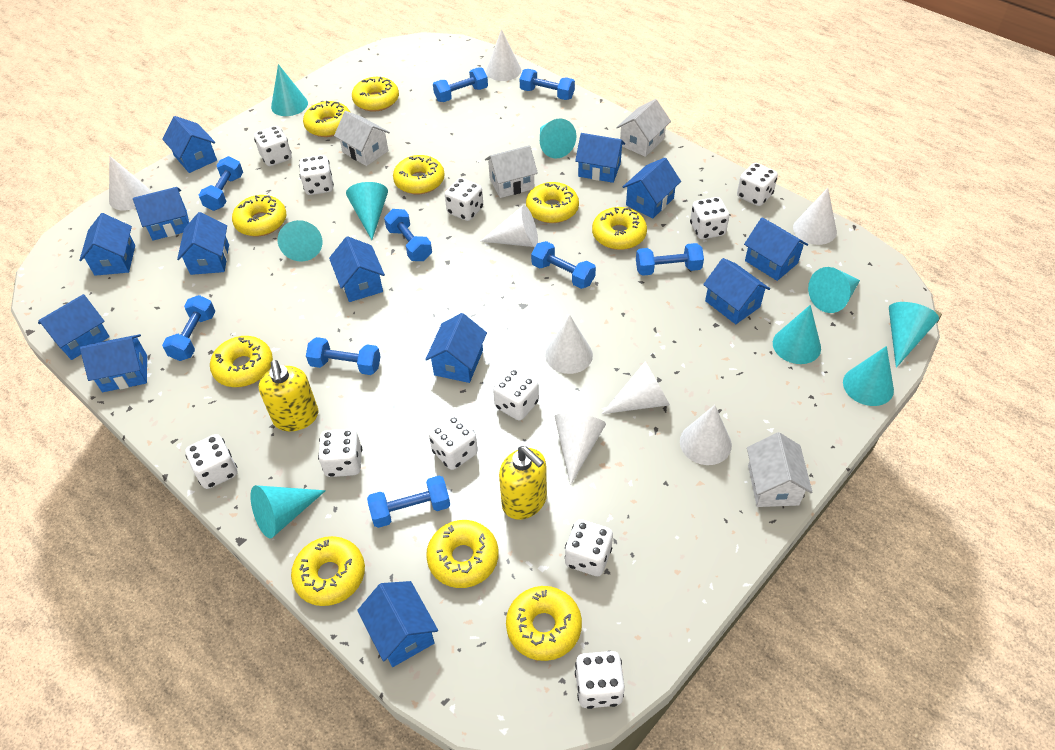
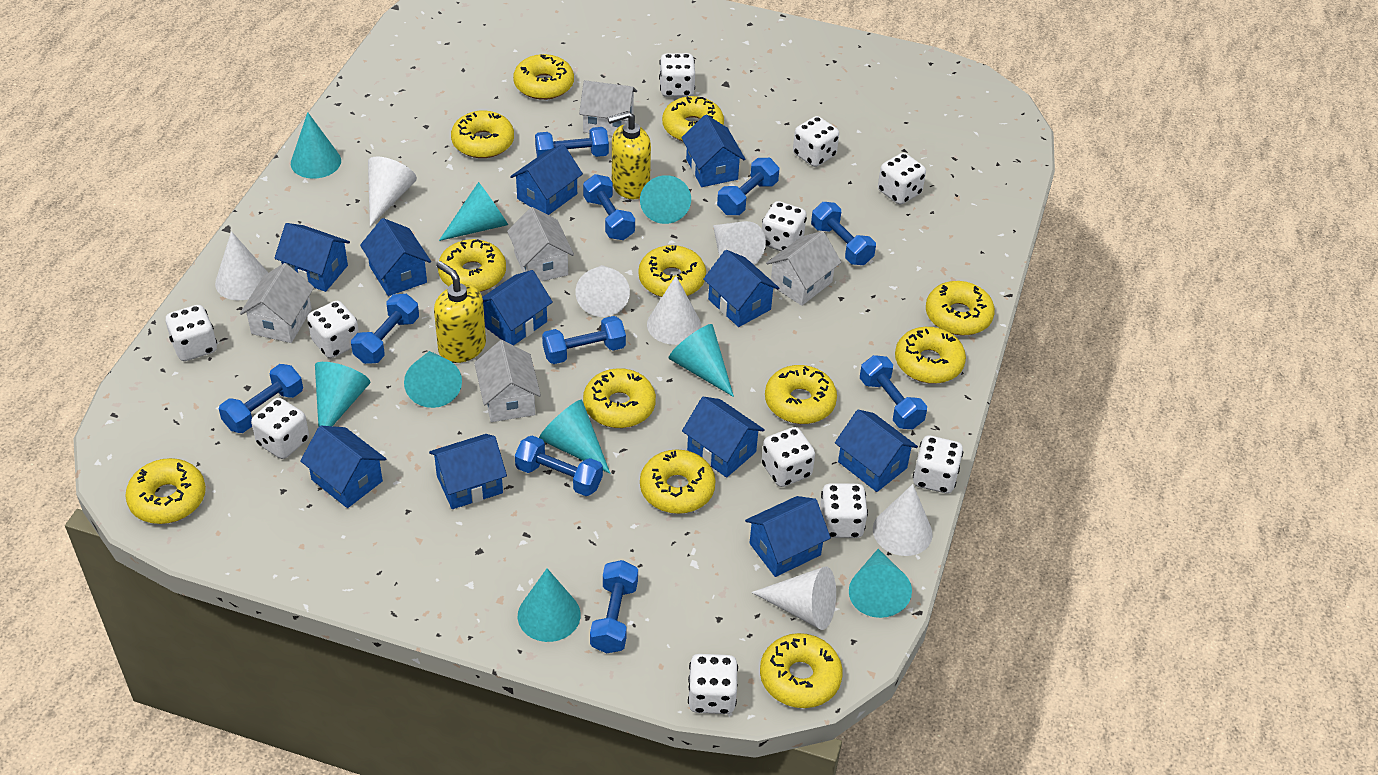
blue dumbbell: [162,295,215,361] [199,156,243,211] [306,337,381,375] [367,476,450,528] [384,209,432,261] [433,68,488,102] [520,69,575,100] [531,241,596,289] [636,243,704,276] = 9 -> [219,364,303,433] [351,294,419,364] [515,435,603,496] [535,127,609,157] [542,316,626,364] [583,174,635,240] [590,560,638,654] [717,158,779,215] [811,202,876,265] [860,355,927,429] = 10
blue house: [38,294,110,360] [79,213,135,276] [80,334,147,392] [133,187,189,241] [162,116,217,173] [177,212,229,275] [329,236,385,302] [357,581,438,667] [425,313,487,383] [575,133,625,183] [623,157,681,218] [703,258,770,324] [744,218,808,281] = 13 -> [274,223,350,292] [300,426,386,508] [360,218,431,296] [429,434,507,509] [482,270,553,345] [510,144,583,215] [681,115,745,187] [682,397,765,478] [703,250,779,327] [745,496,831,577] [835,410,918,492] = 11
white cone: [109,156,150,210] [480,205,538,247] [486,29,521,81] [545,315,593,374] [554,413,606,485] [602,361,670,414] [680,405,732,465] [793,188,837,245] = 8 -> [215,231,268,300] [368,157,417,226] [576,265,630,317] [647,276,701,345] [713,221,766,265] [751,566,836,630] [873,484,933,556] = 7
white house: [334,111,390,166] [485,145,538,198] [616,99,671,157] [747,432,812,507] = 4 -> [240,263,314,343] [474,340,541,422] [507,207,574,282] [579,80,637,136] [766,231,841,306] = 5
yellow donut: [210,336,273,387] [232,195,286,236] [291,536,365,606] [303,101,350,137] [352,77,399,112] [393,155,445,194] [426,520,498,588] [506,586,582,661] [526,182,579,223] [592,207,647,250] = 10 -> [125,458,206,524] [438,239,506,292] [451,110,514,158] [513,54,574,100] [583,368,656,428] [638,245,706,297] [640,449,716,514] [662,96,724,141] [760,633,843,708] [765,365,837,424] [895,327,966,384] [926,281,995,335] = 12

